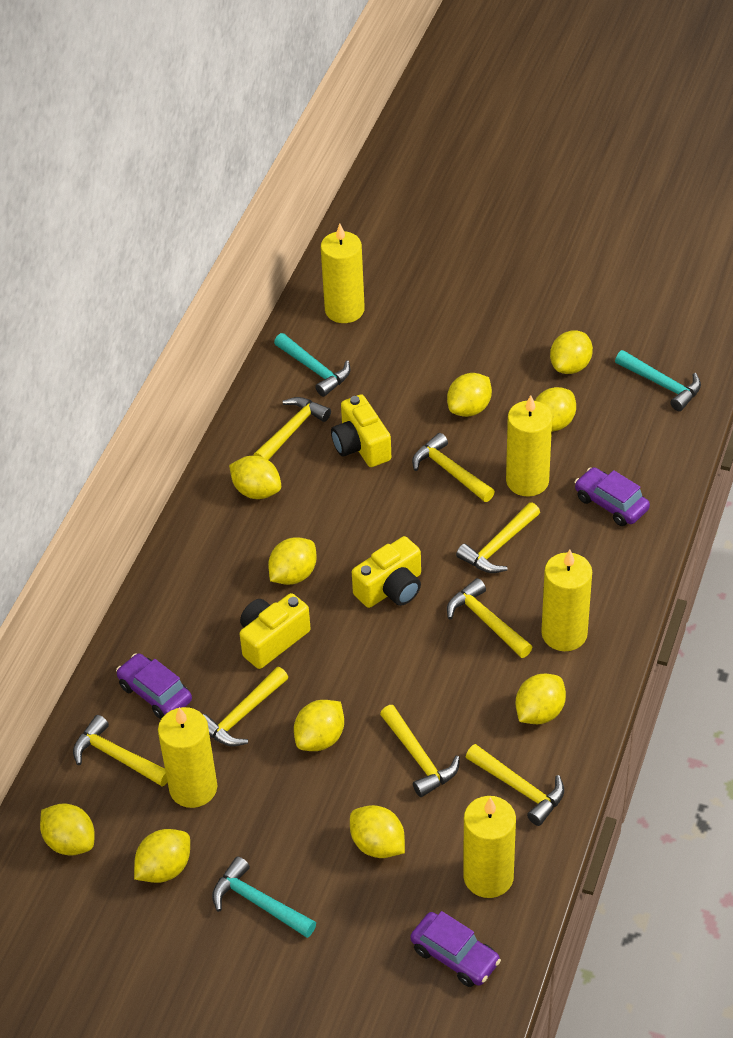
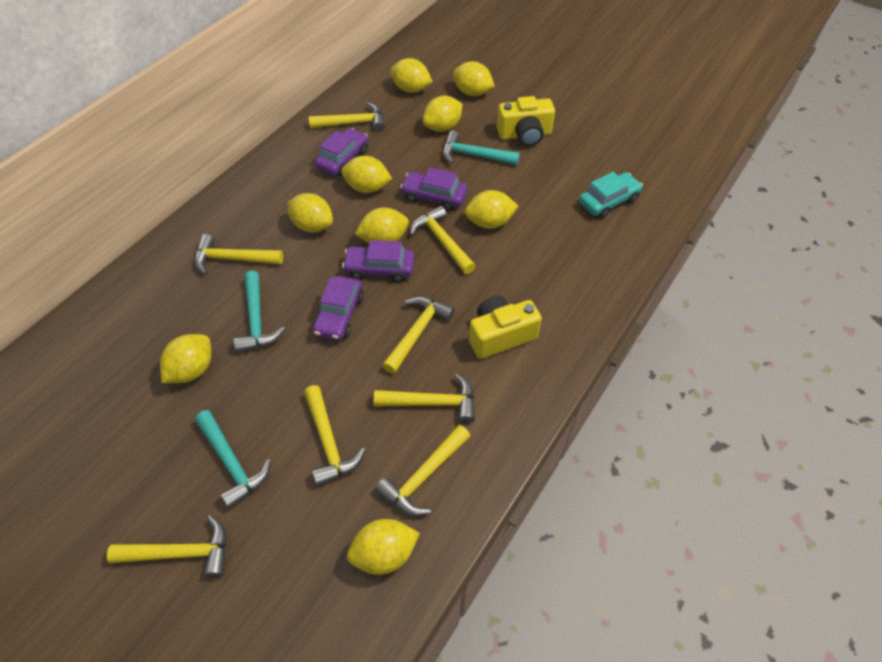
purple car: [116,653,192,719] [410,911,501,987] [575,467,650,526] = 3 -> [313,276,364,340] [315,128,368,176] [342,240,414,283] [400,168,467,211] = 4
turquoise car: none = 0 -> [579,172,643,218] = 1
yellow camera: [240,593,311,669] [331,394,391,467] [352,536,421,608] = 3 -> [469,295,542,359] [497,96,555,146] = 2
yellow candle: [158,707,217,808] [321,224,365,323] [463,796,516,898] [506,395,552,496] [541,550,592,651] = 5 -> none = 0
yellow lemon: [40,803,95,856] [134,829,190,883] [229,456,281,499] [268,537,317,585] [294,700,344,751] [350,805,405,858] [447,373,492,417] [516,674,566,724] [535,387,576,432] [550,330,593,374] = 10 -> [160,334,212,383] [287,193,333,232] [341,156,392,193] [347,519,420,575] [355,207,409,243] [390,58,432,93] [423,96,463,132] [453,61,495,96] [465,190,518,229] = 9

